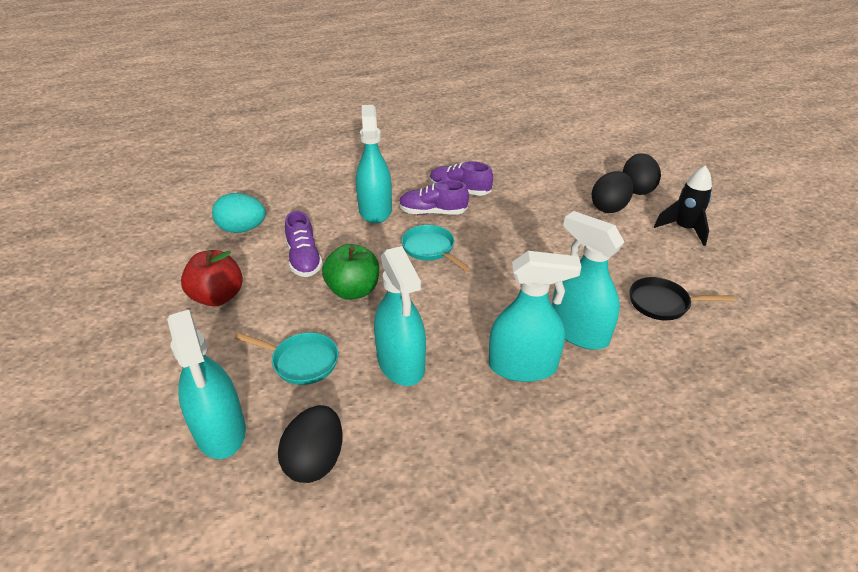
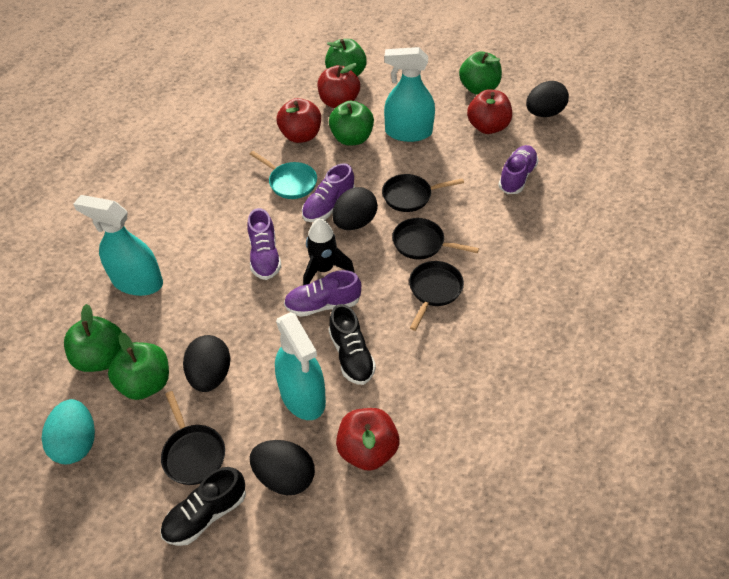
black egg: [278,405,343,483] [591,171,633,213] [623,153,661,195] = 3 -> [183,335,230,392] [250,440,315,495] [332,187,378,230] [526,81,569,117] = 4
black pan: [630,277,735,320] = 1 -> [161,391,225,485] [382,174,464,212] [392,218,479,259] [409,261,464,331] = 4
black shoe: none = 0 -> [161,467,246,546] [328,304,376,385] = 2
green apple: [322,244,379,300] = 1 -> [64,304,122,372] [108,332,169,400] [325,39,367,76] [329,101,374,146] [459,52,502,95] = 5
purple shoe: [285,211,323,277] [399,180,469,215] [430,161,493,196] = 3 -> [247,208,281,280] [284,270,361,317] [302,164,355,222] [498,145,539,194] = 4
red apple: [181,250,243,306] = 1 -> [277,98,321,143] [317,63,360,108] [336,408,399,471] [467,89,512,134] = 4
turquoise pan: [234,332,338,385] [401,225,471,272] = 2 -> [250,151,317,199] = 1
turquoise spray bottle: [167,310,246,459] [356,105,392,224] [374,246,426,386] [489,251,581,382] [552,211,624,350] = 5 -> [73,195,163,296] [275,312,326,420] [384,47,435,142] = 3

